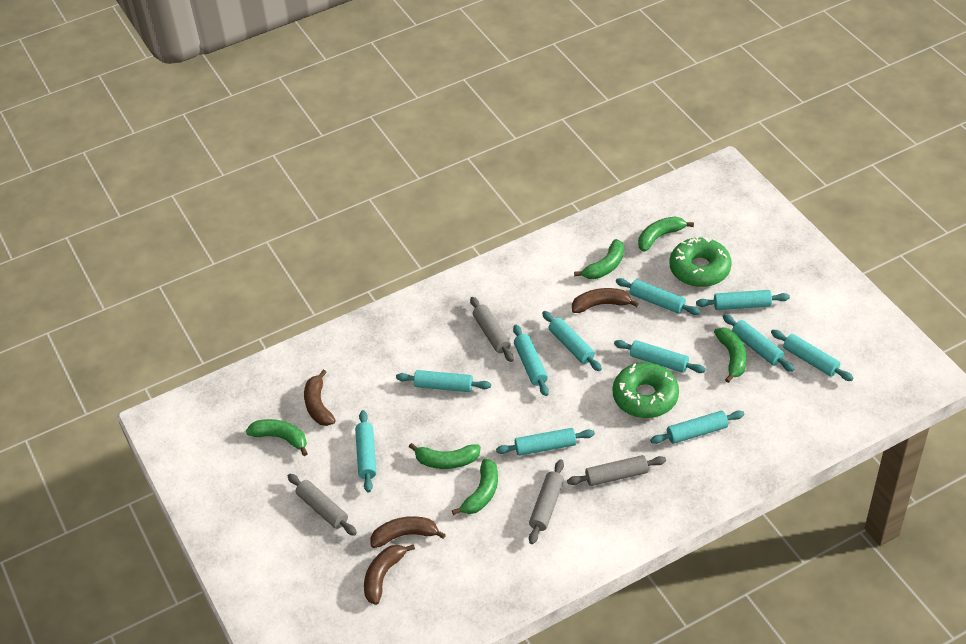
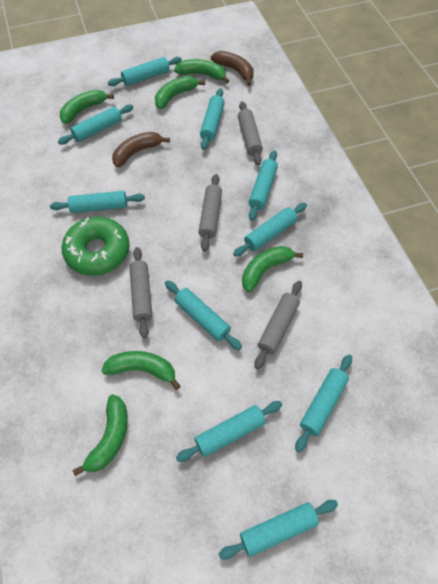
brown banana: [304,370,335,426] [364,544,415,605] [371,516,446,548] [572,288,639,313] = 4 -> [112,132,170,167] [211,51,254,86] = 2
green donut: [613,362,679,418] [669,237,732,287] = 2 -> [62,217,130,276] = 1
turquoise rolling pin: [355,410,377,492] [396,370,491,392] [496,428,595,456] [513,325,549,396] [542,311,602,371] [614,340,706,373] [616,278,700,315] [650,411,744,444] [696,290,790,310] [723,314,795,372] [771,330,854,381] = 11 -> [50,191,145,213] [58,105,134,145] [108,57,182,86] [165,280,242,350] [176,401,282,462] [200,88,225,150] [219,500,338,560] [233,203,307,257] [249,150,278,221] [295,355,352,452] = 10

